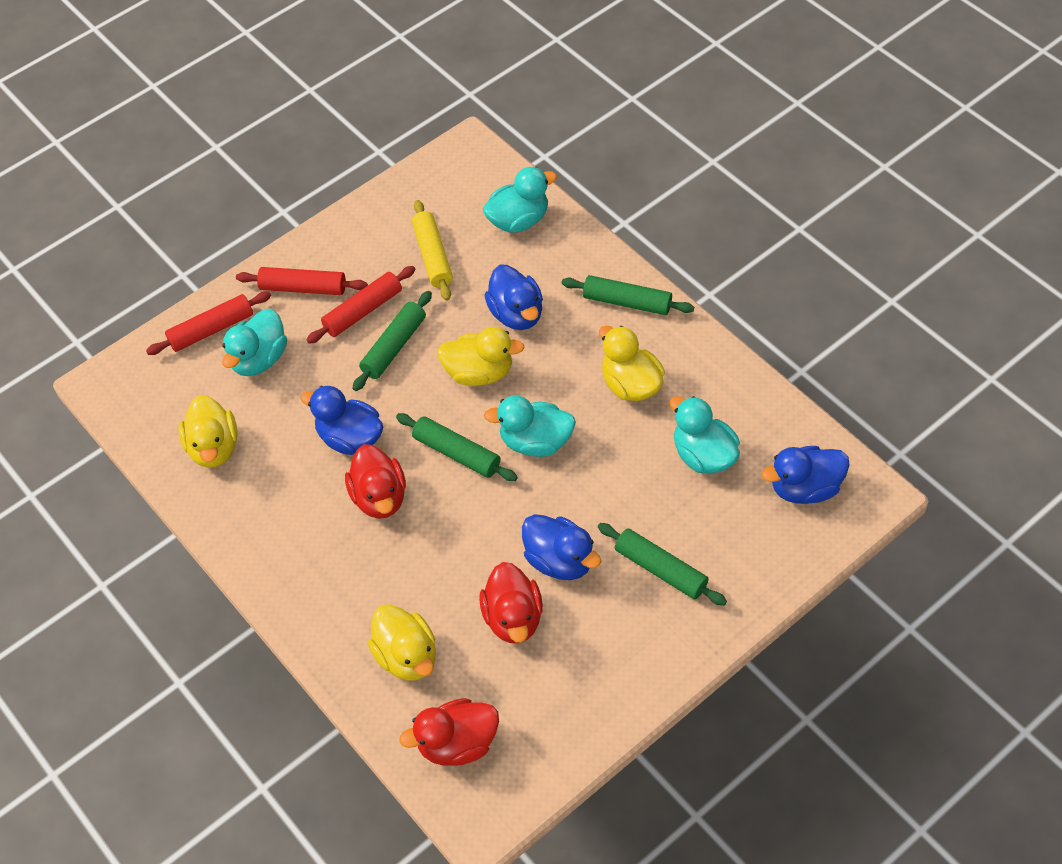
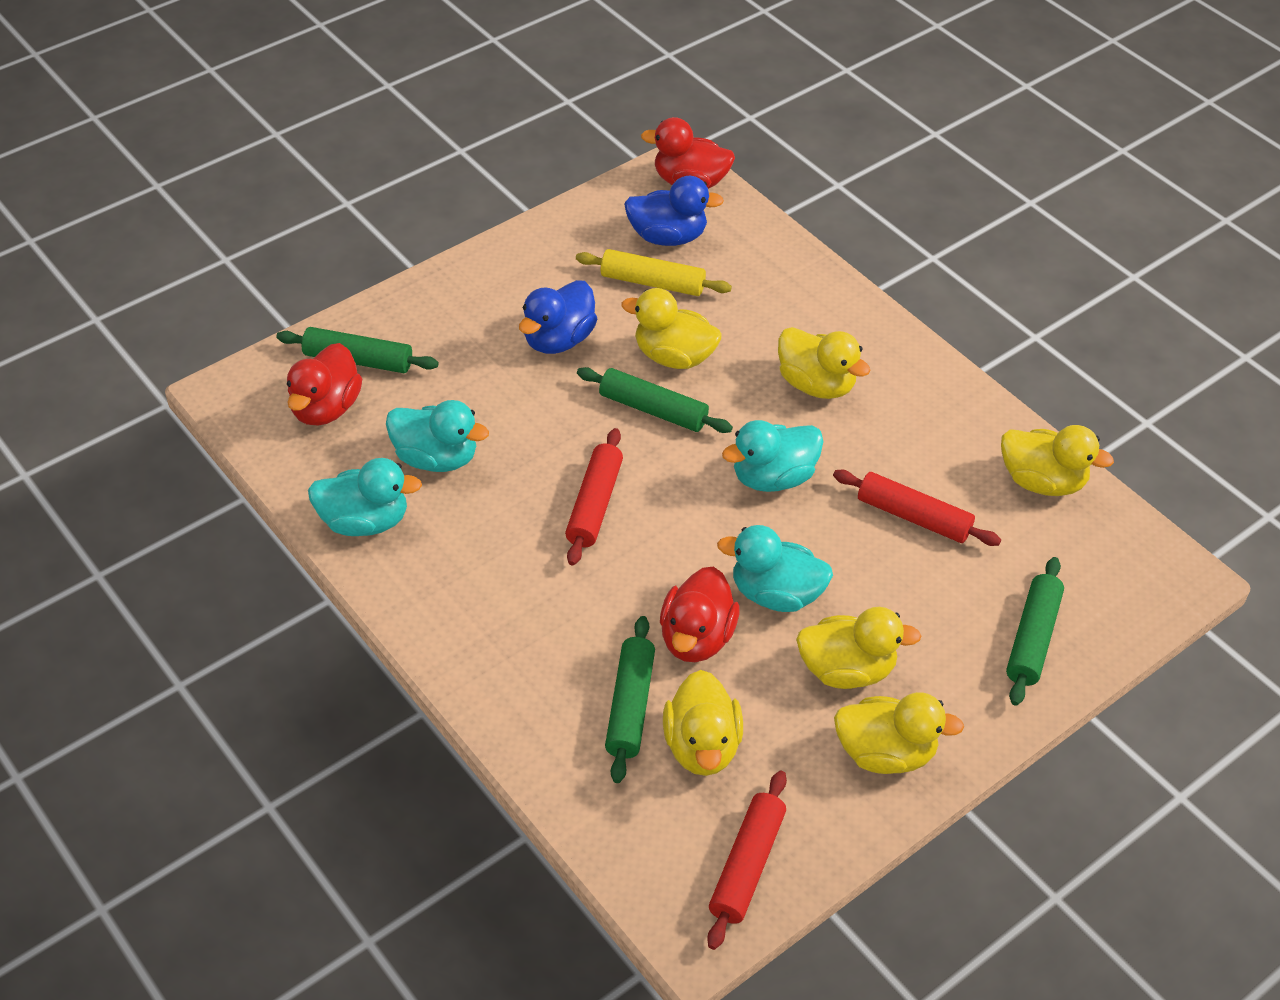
blue duck: [300,386,383,455] [484,265,543,330] [522,514,601,580] [762,446,850,504] = 4 -> [519,280,597,354] [624,176,724,246] = 2
yellow duck: [179,395,238,468] [368,604,436,681] [437,327,525,386] [599,325,665,401] = 4 -> [621,288,722,369] [663,670,743,776] [778,327,870,399] [796,607,921,689] [834,692,964,774] [1001,425,1114,496] = 6

